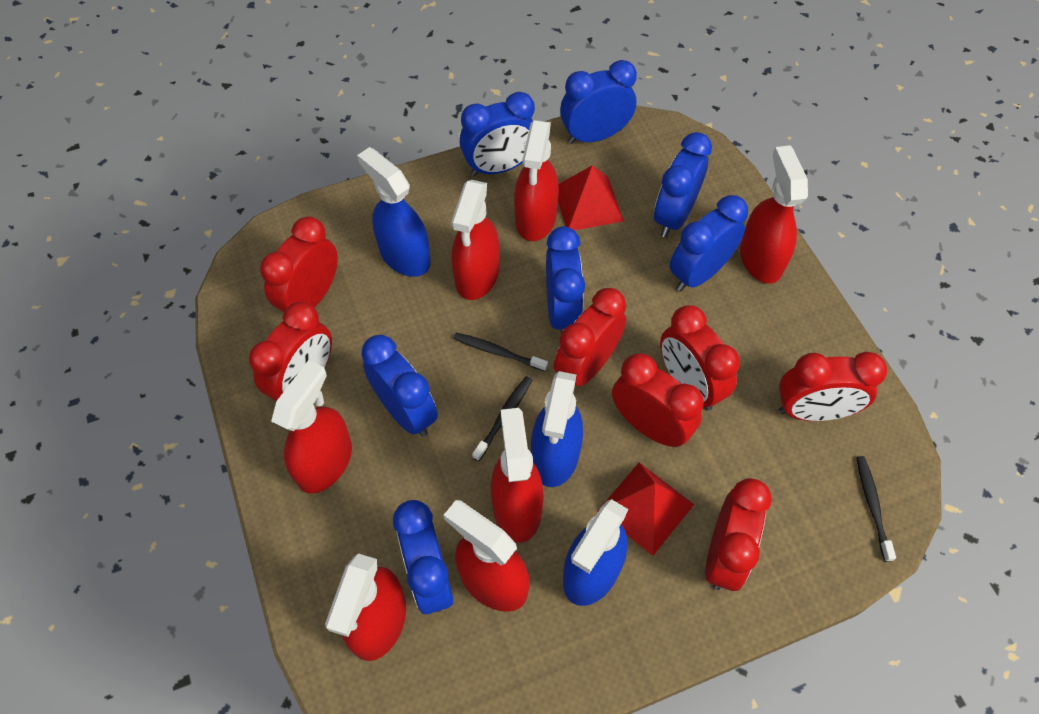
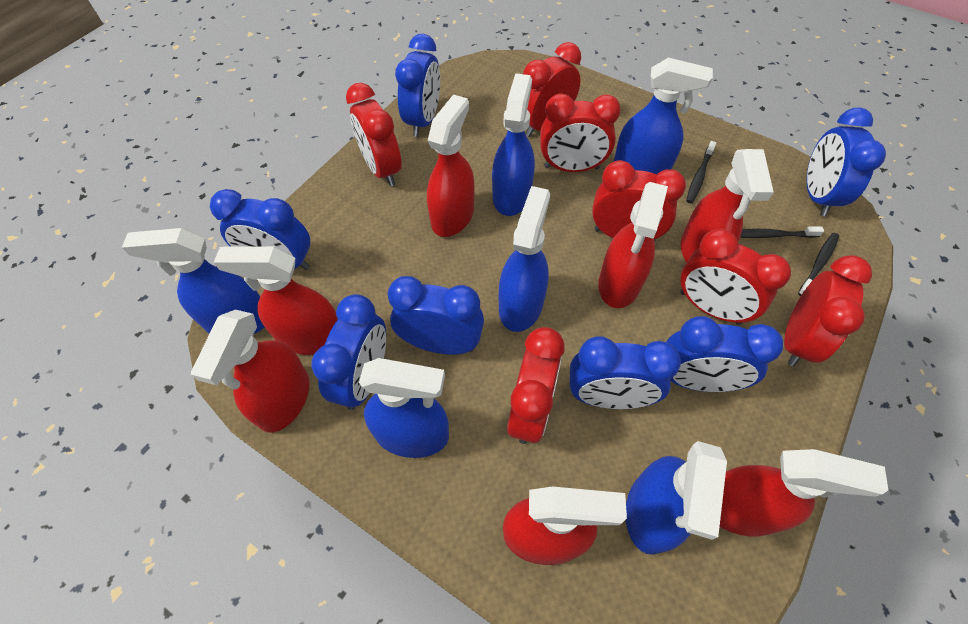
blue spray bottle: [357,147,431,277] [531,371,583,487] [563,499,628,606] = 3 -> [122,228,264,334] [359,358,449,458] [492,73,535,216] [499,186,550,332] [614,58,713,175] [626,441,727,555] = 6
red pyramid: [558,165,624,230] [597,463,694,556] = 2 -> none = 0

